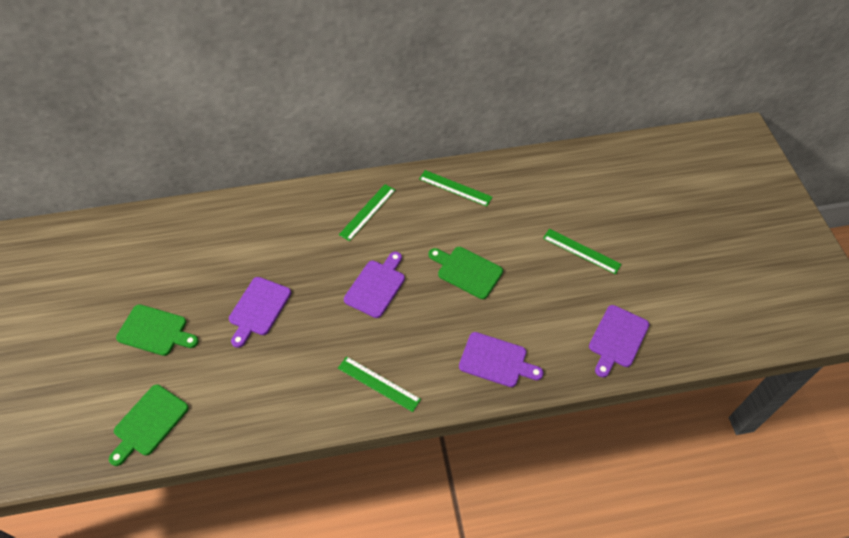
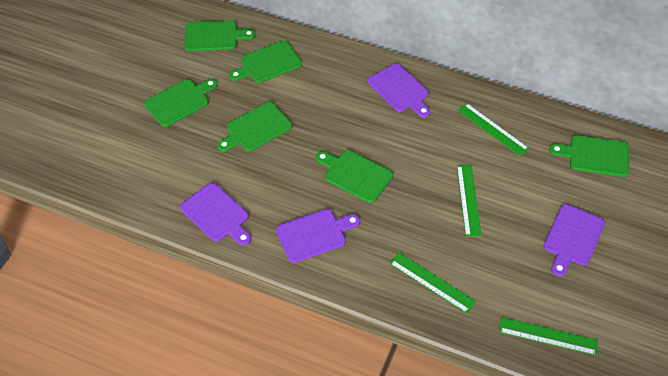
green cutting board: [109,385,189,466] [116,304,199,356] [429,247,503,299] = 3 -> [144,79,217,127] [184,21,255,52] [217,102,292,152] [229,41,302,83] [316,150,393,203] [549,135,629,177] = 6

